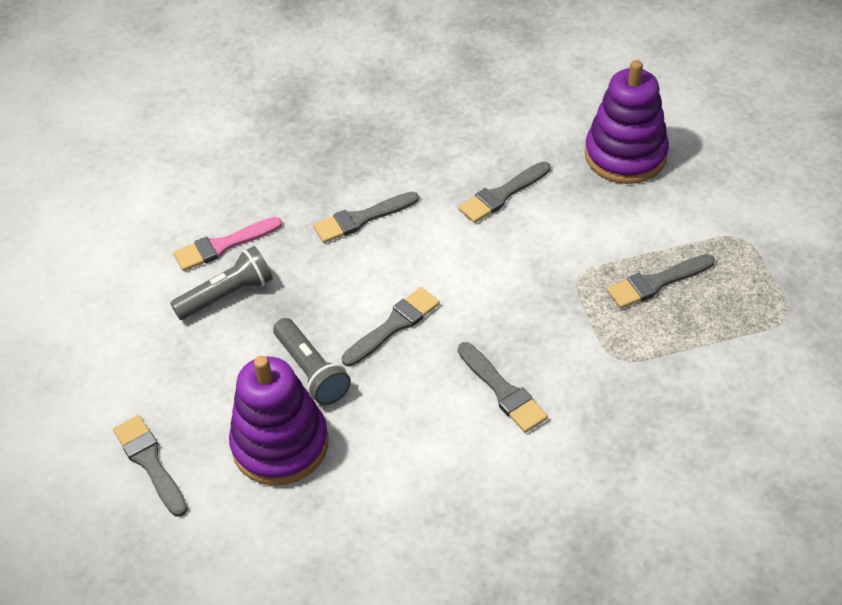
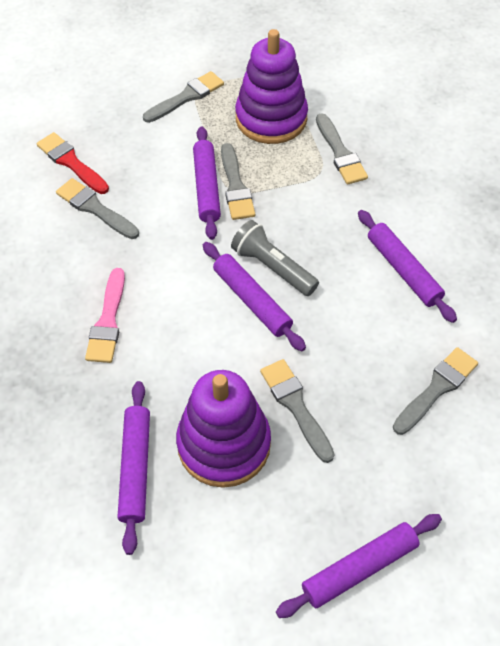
grey flashlight: [170,246,273,320] [273,318,351,405] = 2 -> [231,220,319,296] = 1
purple rolling pin: none = 0 -> [118,381,150,555] [193,126,221,240] [203,242,306,351] [276,514,442,618] [358,210,457,323] = 5
red brush: none = 0 -> [37,132,109,194] = 1

